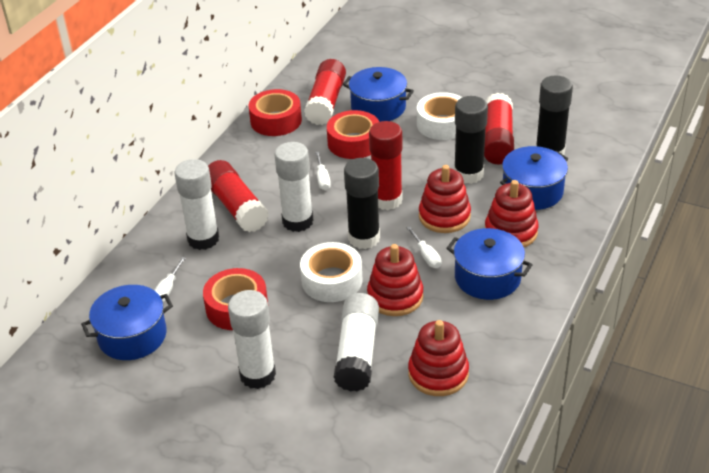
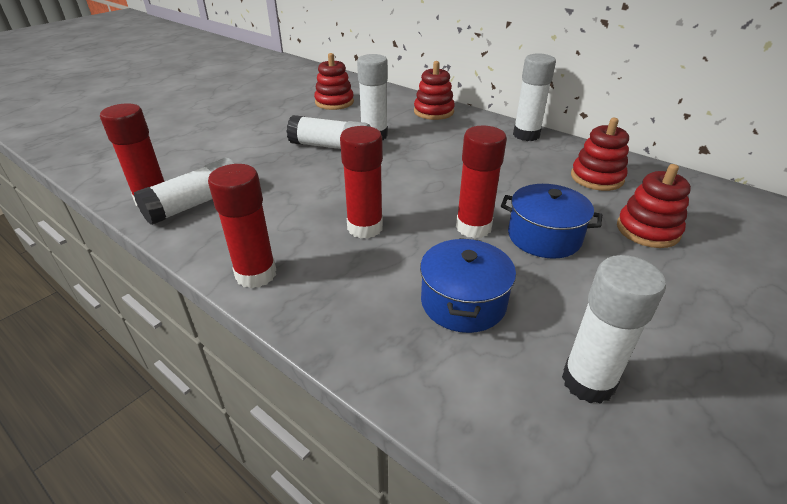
black glue stick: [344,158,380,249] [454,96,488,184] [536,75,573,155] = 3 -> none = 0
blue pot: [81,285,173,360] [342,67,414,122] [446,228,533,300] [500,146,568,210] = 4 -> [420,238,516,333] [501,184,602,259] = 2
red tape: [203,268,268,330] [249,89,302,136] [327,110,379,159] = 3 -> none = 0
white glue stick: [175,159,219,250] [228,290,276,389] [274,142,313,232] [334,293,379,392] = 4 -> [134,158,235,225] [286,115,371,149] [357,54,388,140] [513,53,556,141] [562,255,666,404] = 5
white screwdriver: [154,257,186,302] [315,151,331,190] [407,226,442,268] = 3 -> none = 0
white tape: [300,242,363,302] [417,92,462,140] = 2 -> none = 0

